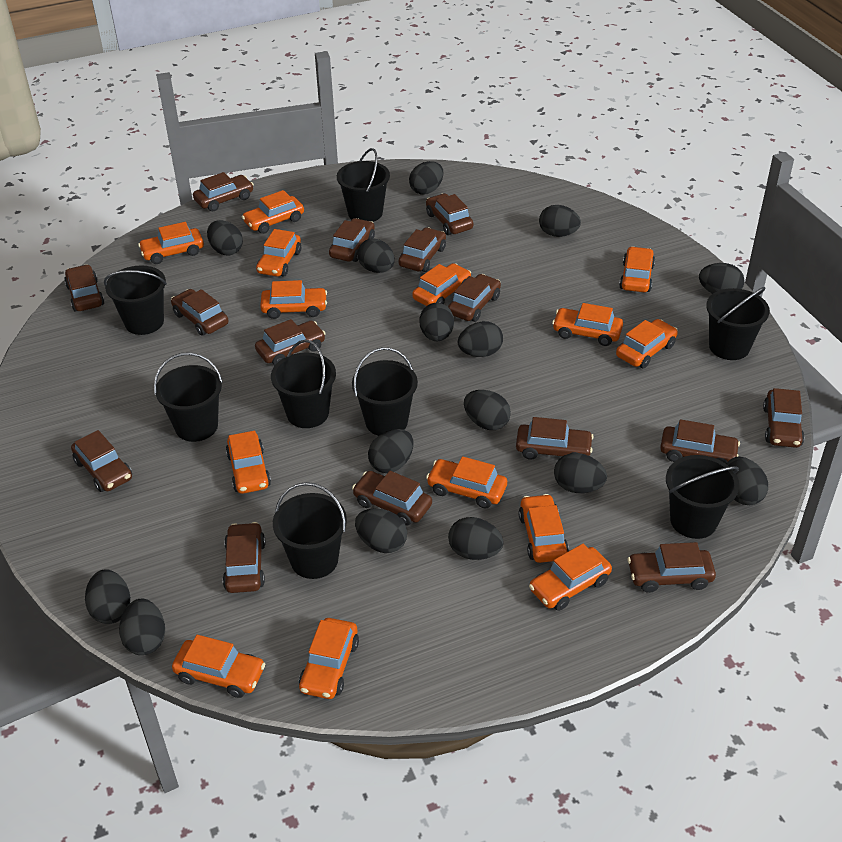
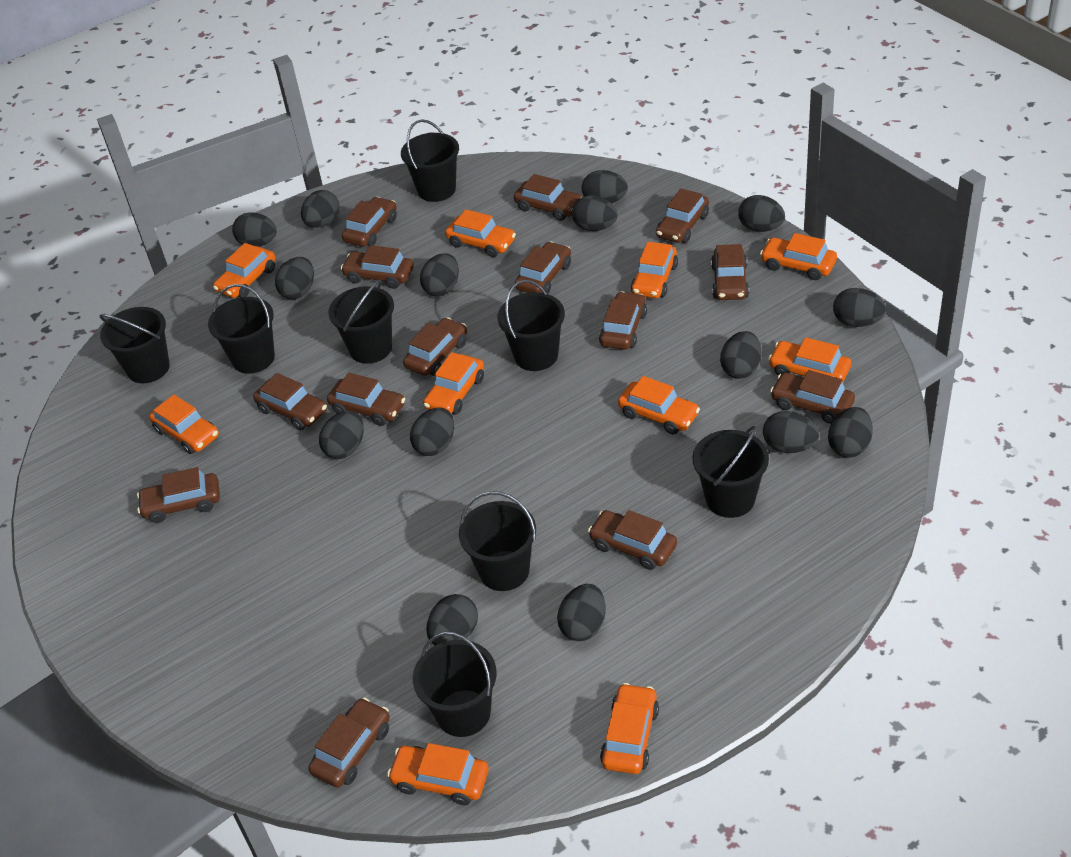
brown car: [64,264,104,311] [71,430,132,492] [171,289,229,336] [193,172,254,211] [223,522,266,593] [255,319,326,365] [329,218,375,262] [352,471,432,526] [399,227,446,272] [426,193,473,235] [448,274,501,322] [516,417,594,460] [628,542,716,593] [660,419,740,464] [763,388,805,448] = 15 -> [137,467,220,523] [253,373,327,430] [308,698,390,788] [327,373,405,426] [341,245,414,289] [342,197,397,247] [403,317,467,376] [514,174,582,221] [515,241,571,294] [588,510,677,570] [599,291,647,350] [656,188,709,243] [711,244,749,300] [770,370,855,424] = 14
orange car: [138,222,204,264] [172,635,265,698] [226,431,271,494] [242,190,304,234] [256,229,301,277] [260,280,327,319] [299,618,359,699] [412,263,471,306] [426,456,507,508] [518,494,569,563] [529,544,612,611] [552,303,623,346] [616,319,678,368] [619,246,655,292] = 14 -> [149,395,219,454] [213,243,275,298] [387,743,489,805] [423,352,484,415] [445,209,516,257] [600,683,659,774] [618,376,700,434] [631,242,678,298] [760,233,837,280] [768,337,851,382] = 10

